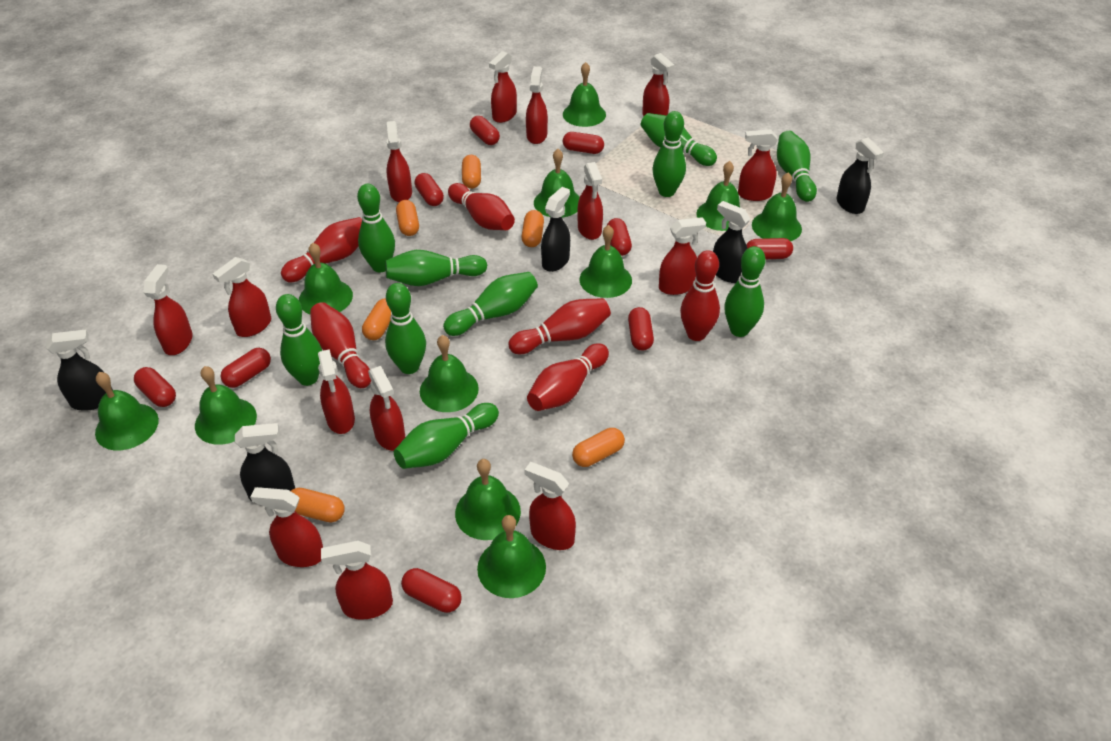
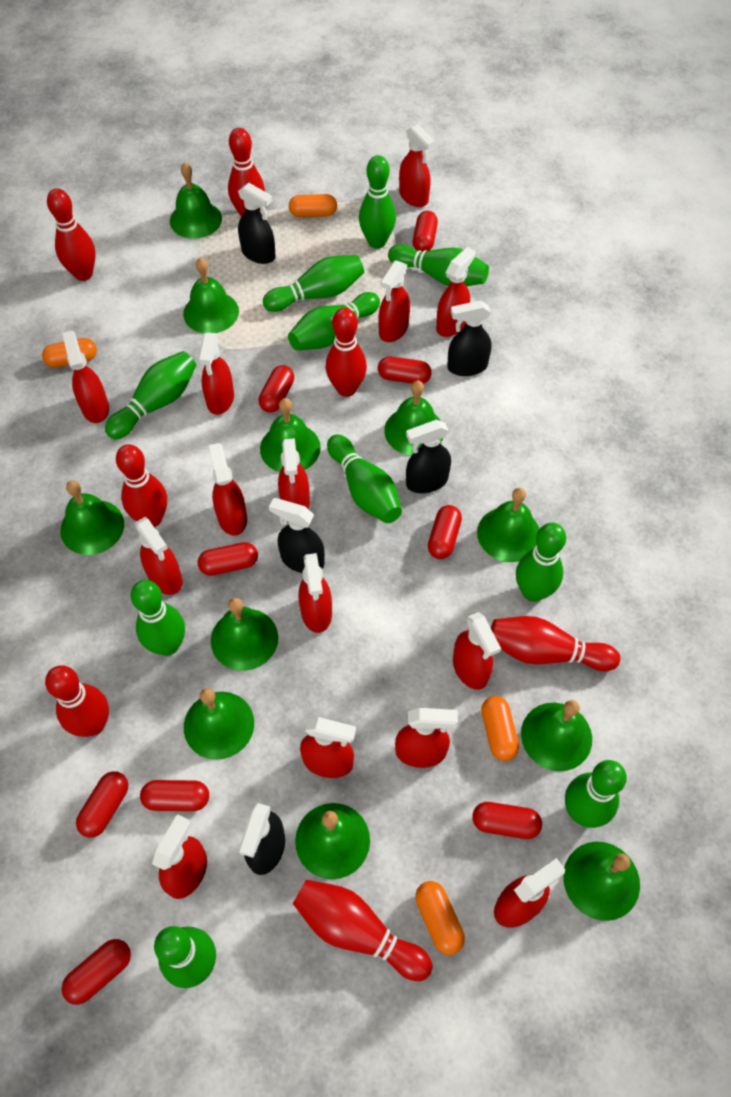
orange capsule: [291,488,345,523] [362,298,391,340] [396,200,419,236] [462,155,481,189] [521,210,544,247] [572,428,625,467] = 6 -> [42,338,97,368] [289,194,337,217] [415,881,465,955] [481,696,519,761] = 4
red bowling pin: [281,217,362,282] [310,302,371,388] [448,183,515,230] [508,298,611,354] [527,343,609,411] [680,250,720,341] = 6 -> [45,665,109,737] [47,188,96,281] [116,444,167,527] [228,128,265,217] [293,880,433,981] [326,308,367,397] [491,616,620,671] = 7

